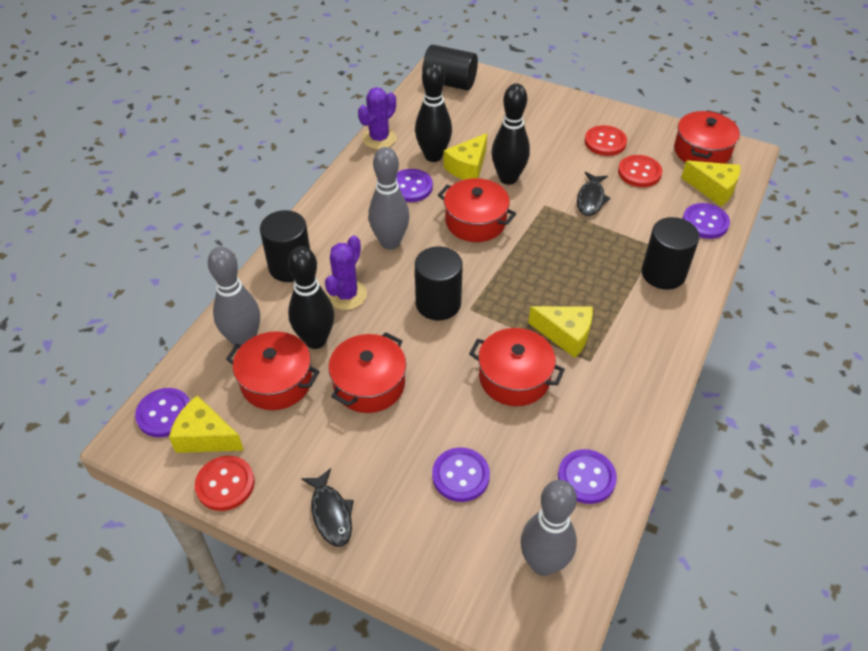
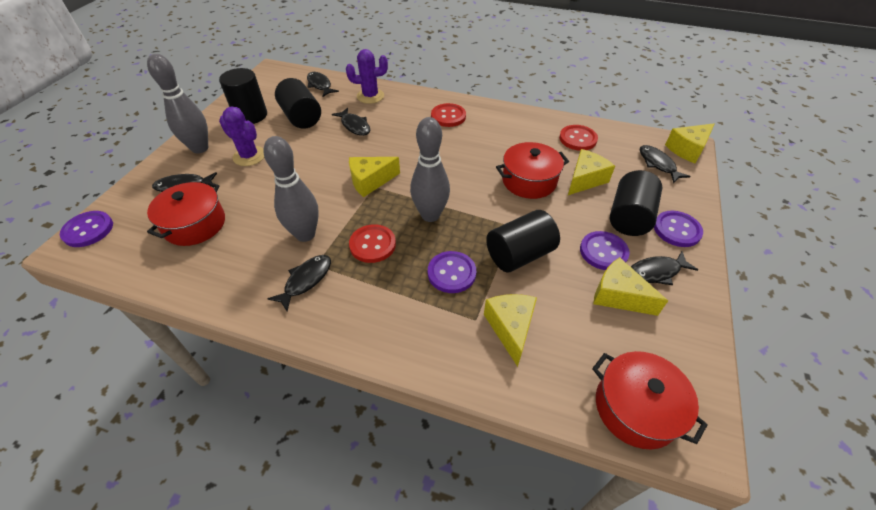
black bowling pin: [288,246,334,349] [415,61,452,162] [492,83,530,185] = 3 -> none = 0
black fish: [301,468,354,547] [577,172,611,216] = 2 -> [152,172,217,192] [267,255,331,311] [307,72,339,97] [332,108,370,136] [631,251,698,285] [640,145,691,183] = 6
purple button: [135,388,190,437] [396,169,433,202] [432,447,490,502] [558,449,617,504] [683,203,730,239] = 5 -> [60,211,113,247] [428,251,476,293] [580,231,630,270] [654,211,703,247] = 4
red pot: [226,331,320,410] [328,332,406,413] [438,178,516,242] [469,328,565,406] [674,110,740,164] = 5 -> [147,181,225,246] [496,142,569,199] [592,351,708,449] = 3
yellow cheese: [169,395,244,453] [443,133,487,180] [528,306,593,358] [681,161,741,206] = 4 -> [349,157,400,197] [484,294,537,367] [568,149,615,195] [593,257,668,316] [665,123,715,163] = 5

